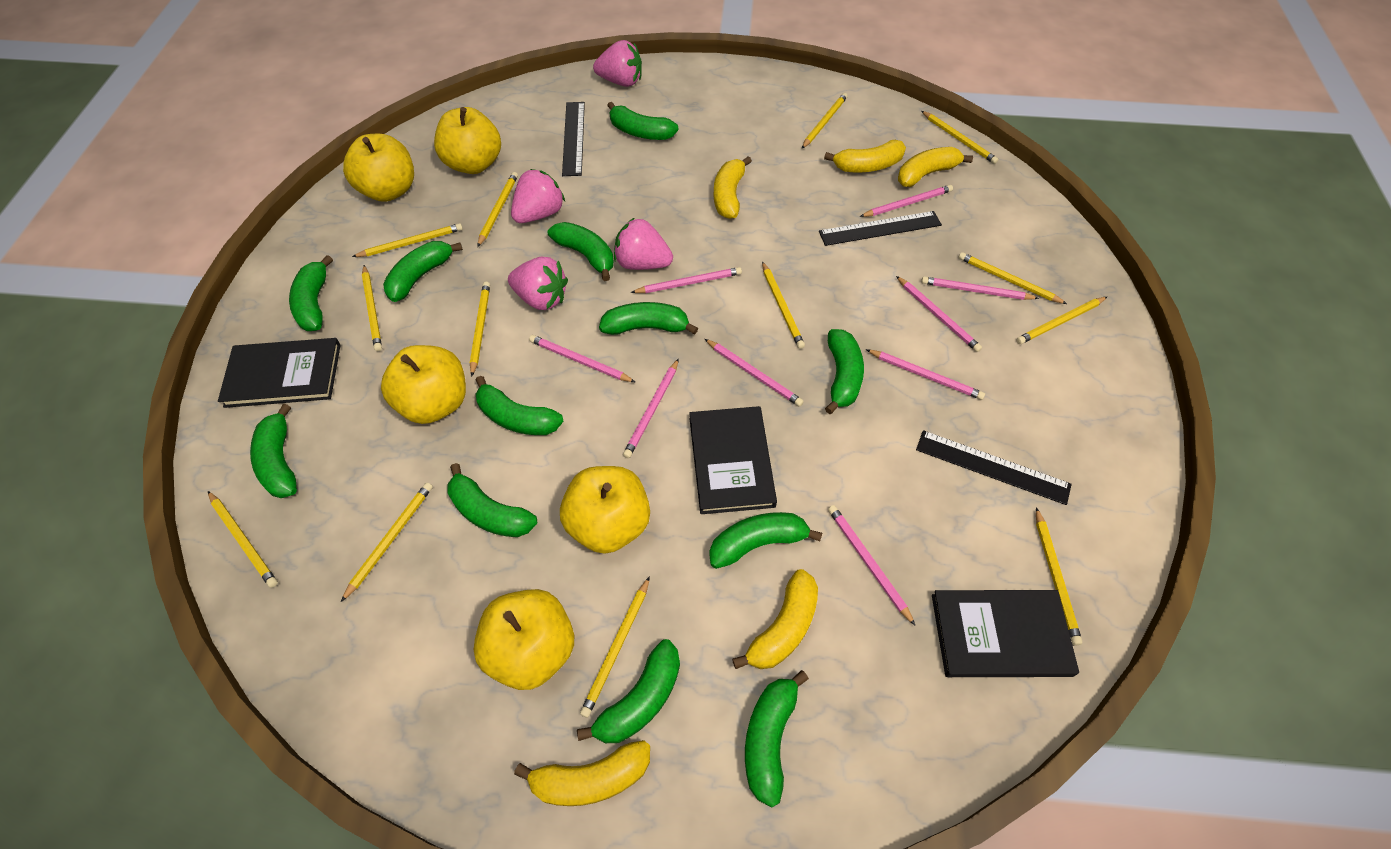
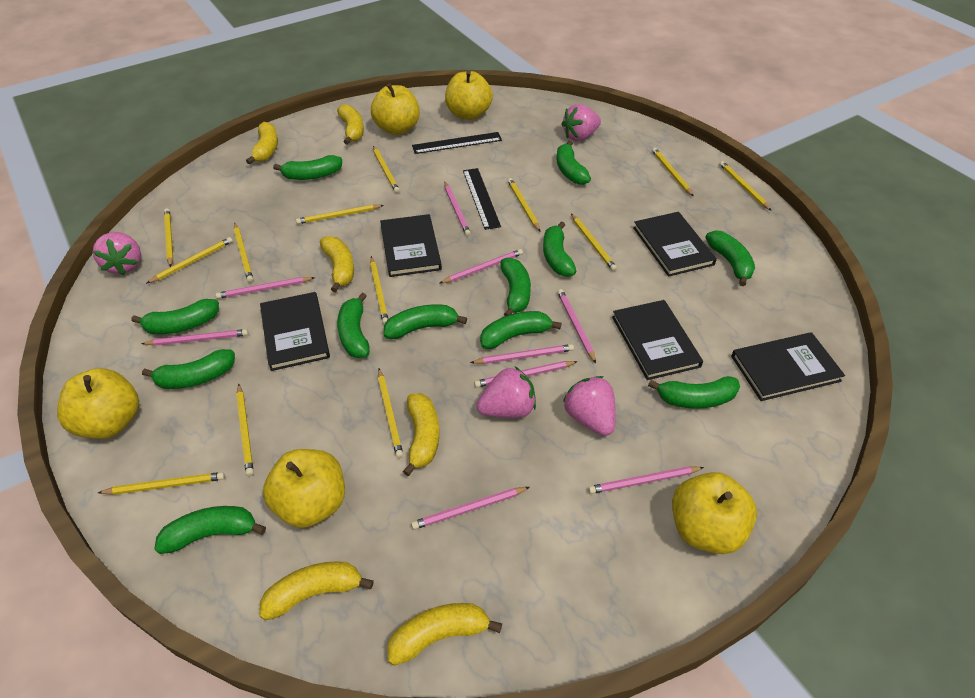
black book: [218,338,341,408] [689,406,777,514] [932,590,1079,677] = 3 -> [260,292,330,371] [380,214,442,277] [612,300,703,380] [633,212,717,277] [731,332,845,401] = 5
black ruler: [562,102,585,176] [819,211,942,246] [916,430,1072,505] = 3 -> [412,132,502,154] [463,168,501,230] = 2
yellow banana: [514,740,650,806] [714,156,752,219] [732,569,818,669] [824,140,906,172] [898,147,973,187] = 5 -> [246,122,278,164] [260,561,374,621] [320,236,354,292] [337,104,364,145] [387,603,502,666] [403,393,439,476] = 6

